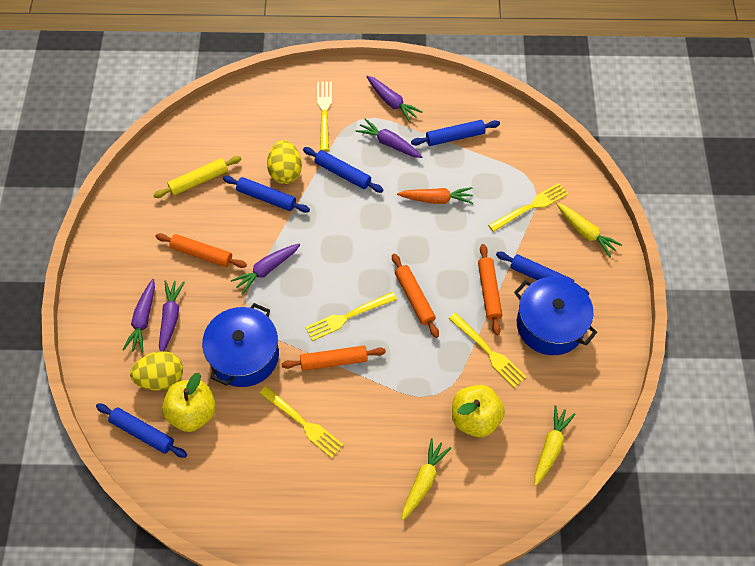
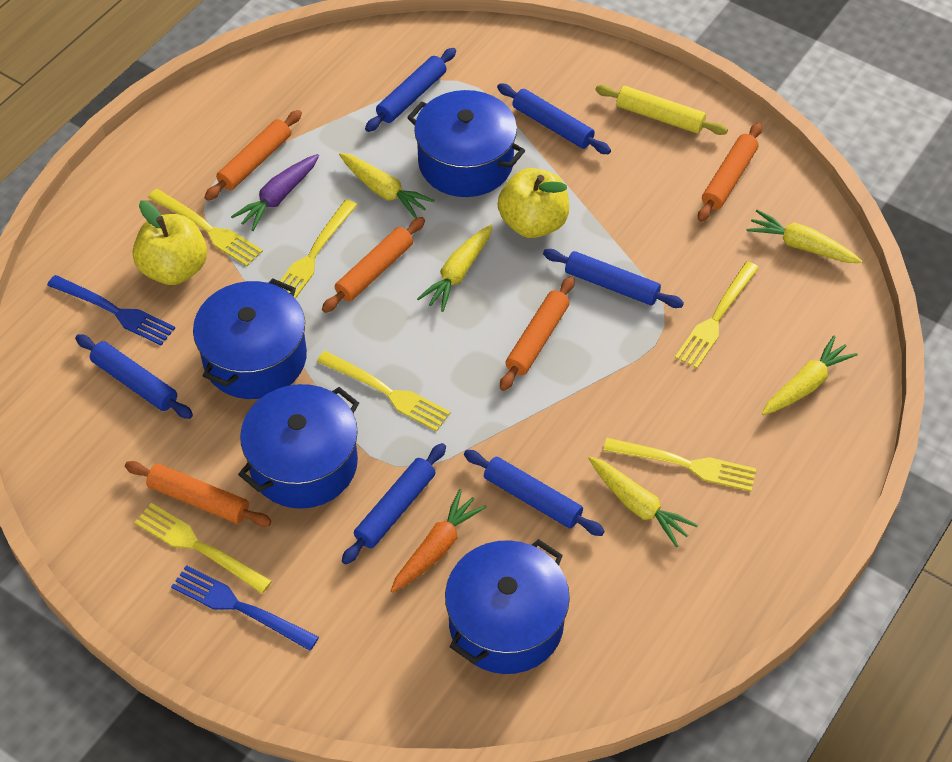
blue fork: none = 0 -> [47,275,175,345] [171,565,319,651] = 2
blue pot: [202,303,279,387] [514,277,597,355] = 2 -> [193,278,307,399] [238,384,359,509] [407,90,525,197] [445,539,570,674] = 4
blue rolling pin: [96,404,187,458] [223,176,310,213] [303,147,383,193] [411,120,500,146] [496,252,589,296] = 5 -> [75,334,193,419] [342,443,446,565] [365,48,456,132] [464,450,605,536] [497,84,611,154] [543,249,684,308] = 6
orange rolling pin: [156,233,247,268] [281,346,386,371] [392,254,439,338] [478,244,502,335] = 4 -> [125,461,272,527] [205,110,302,201] [322,217,425,313] [500,276,575,391] [698,123,762,222] = 5
purple carrot: [122,279,155,353] [159,280,185,351] [231,243,301,295] [355,119,422,158] [366,76,423,123] = 5 -> [231,154,319,231] = 1
yellow carrot: [402,438,451,520] [534,405,576,486] [557,203,622,257] = 3 -> [339,153,435,219] [417,225,492,312] [588,457,698,547] [746,210,862,263] [762,336,858,415] = 5
yellow egg: [130,351,183,391] [267,140,302,184] = 2 -> none = 0
yellow fork: [259,386,343,458] [305,292,397,341] [317,82,332,151] [448,312,526,388] [488,183,568,232] = 5 -> [134,503,272,593] [148,189,263,266] [280,199,357,299] [317,351,451,431] [603,438,756,491] [675,261,759,369] = 6

